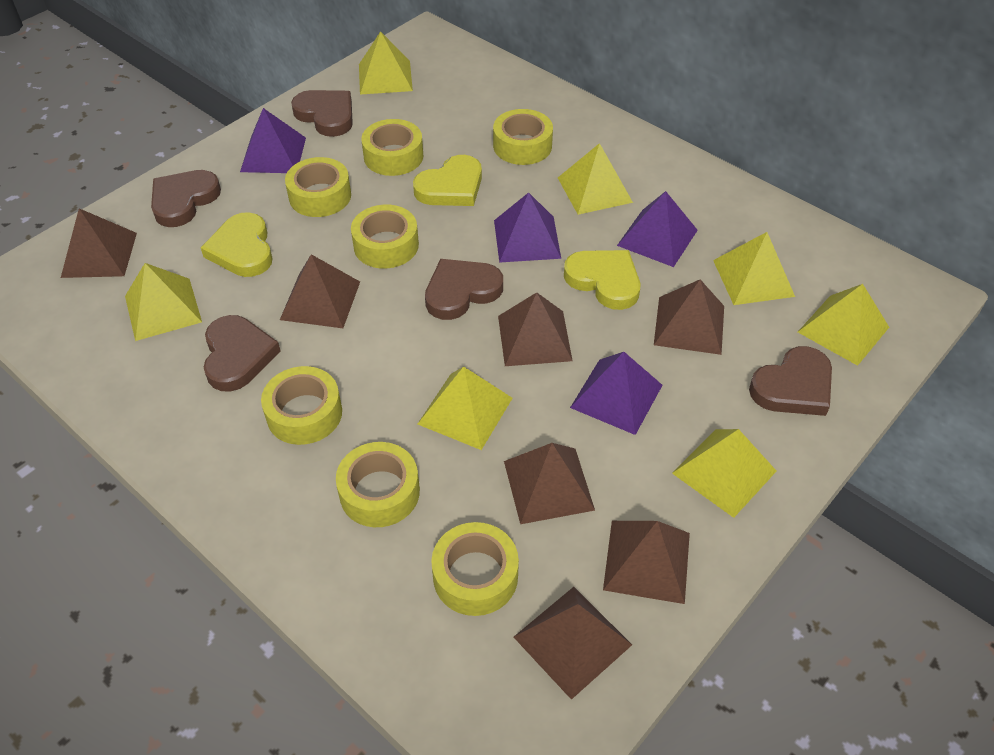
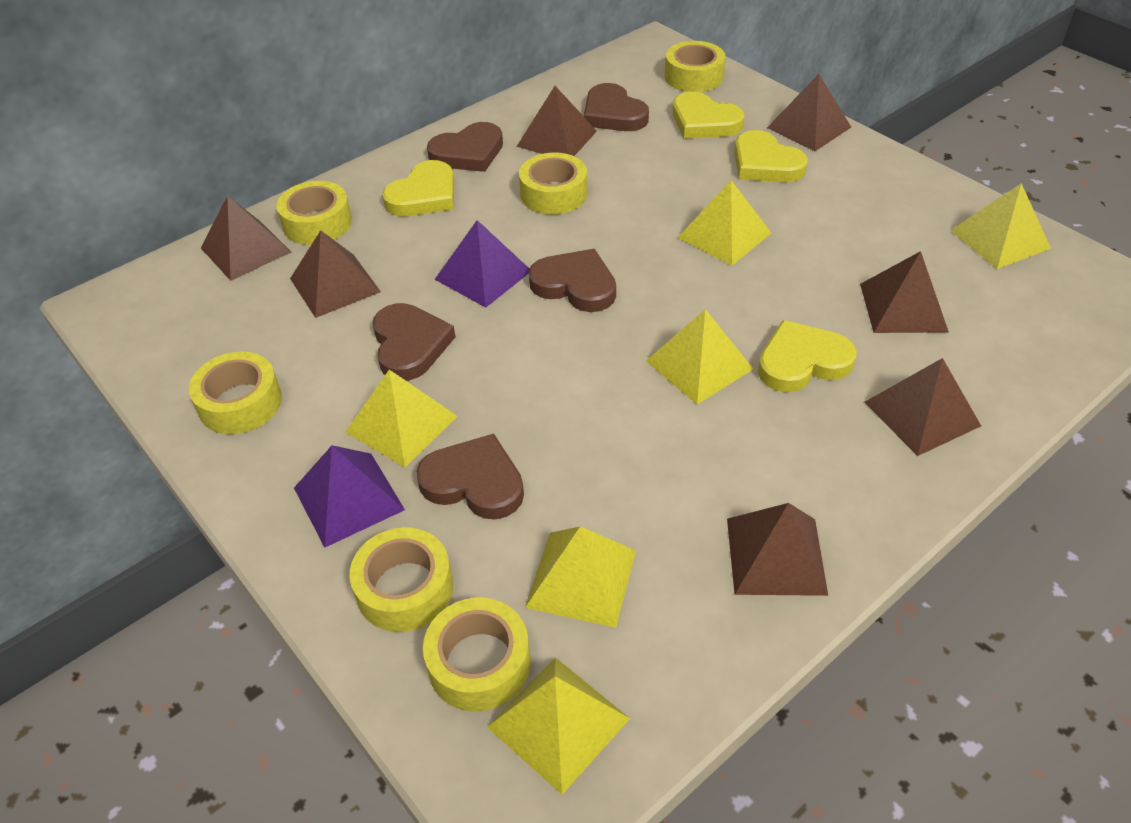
purple pyramid: [240,108,306,173] [494,192,561,263] [570,352,663,435] [617,191,698,267] = 4 -> [294,445,405,548] [435,220,530,308] = 2
yellow heart: [201,212,272,277] [413,155,482,206] [564,250,640,310] = 3 -> [382,160,454,216] [673,91,744,139] [734,130,808,182] [758,320,857,392] = 4
yellow pyramid: [125,263,202,341] [359,31,413,95] [418,366,513,450] [558,143,633,215] [672,429,776,518] [713,232,795,305] [798,284,889,366] = 7 -> [346,370,458,467] [487,657,630,795] [525,526,636,628] [646,309,753,404] [678,180,771,266] [950,183,1051,269] = 6
yellow tape: [261,366,342,445] [285,157,351,217] [336,442,420,527] [351,205,419,268] [361,119,423,176] [431,522,519,616] [493,109,553,165] = 7 -> [189,351,282,434] [277,181,352,245] [349,527,453,632] [423,598,530,711] [519,152,587,215] [665,41,726,92] = 6

